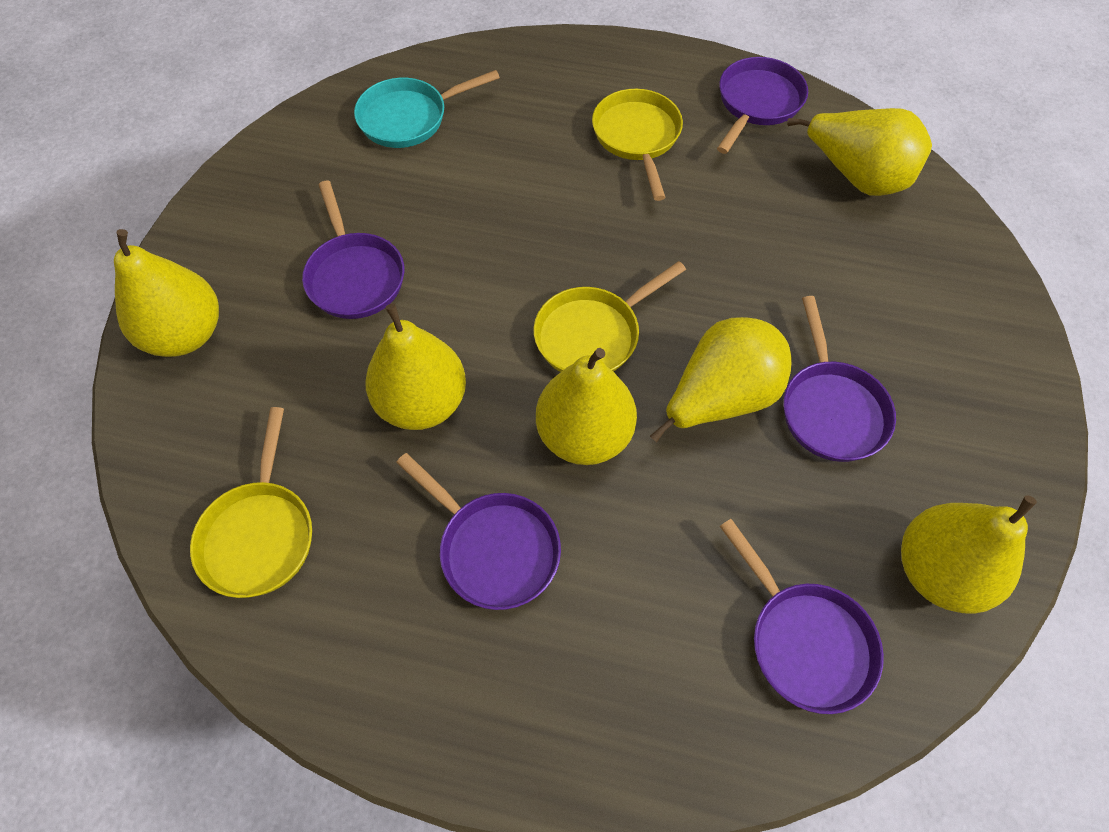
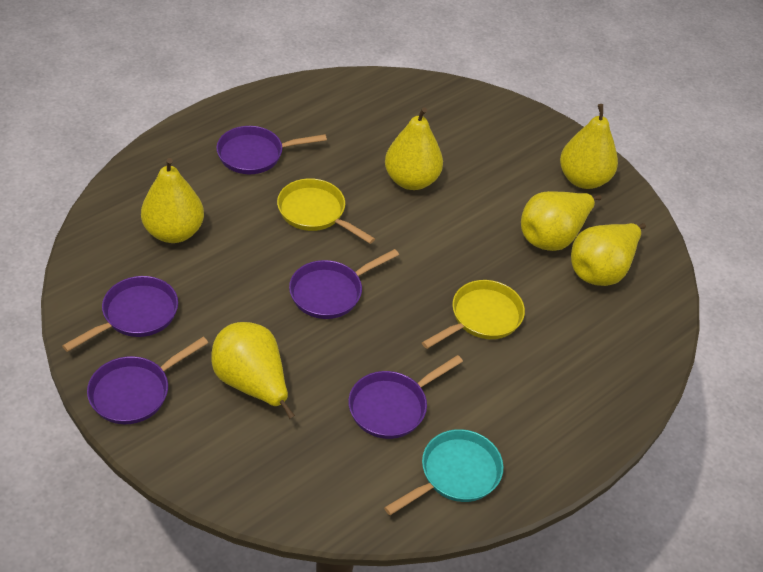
yellow pan: [190,407,312,598] [534,261,686,372] [592,89,683,201] = 3 -> [277,178,375,244] [422,280,525,349] = 2

